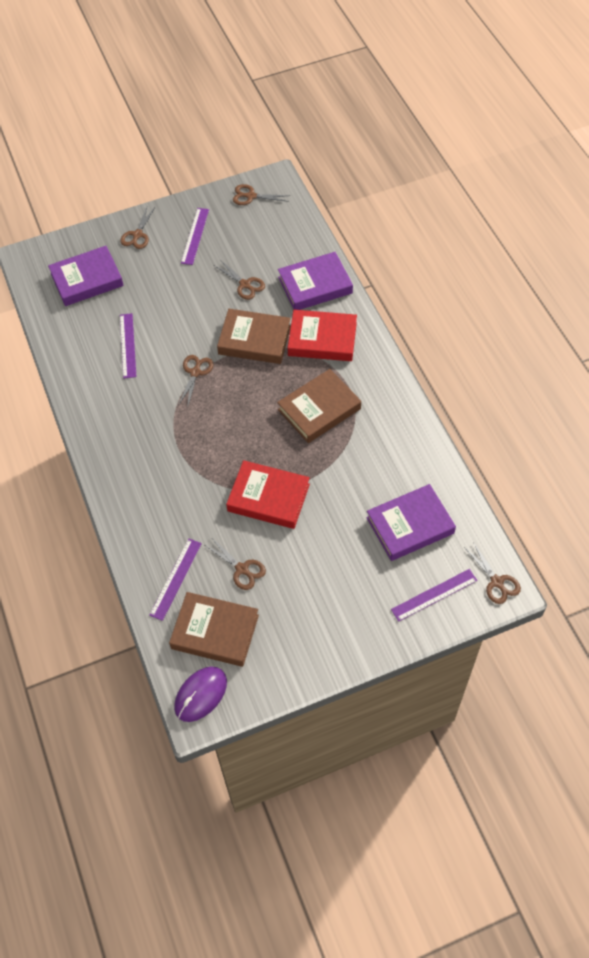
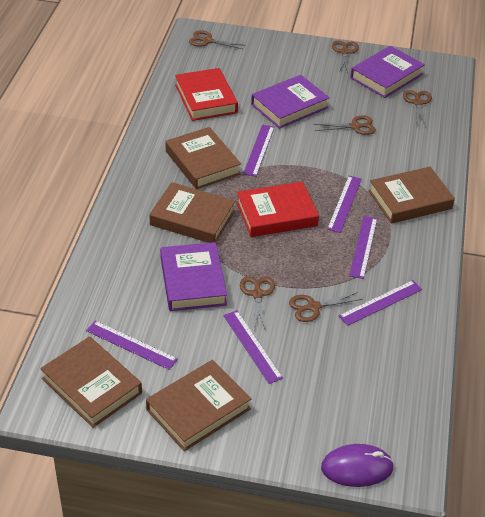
brown book: [169,592,259,667] [217,309,291,364] [277,369,361,443] = 3 -> [40,336,142,428] [146,360,251,451] [149,182,235,243] [165,127,241,189] [368,167,455,224] = 5
purple ruler: [120,313,137,379] [149,539,202,621] [181,208,209,265] [391,569,478,622] = 4 -> [86,321,178,370] [223,310,283,384] [243,125,275,177] [327,176,362,233] [339,280,422,326] [349,216,377,279] = 6

